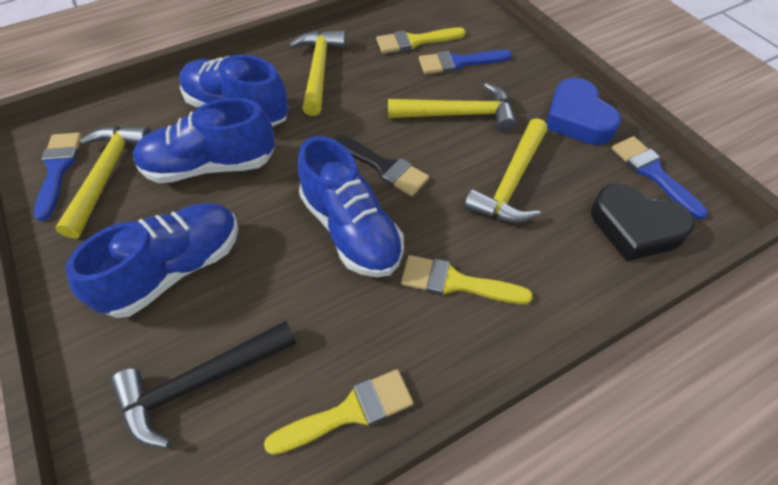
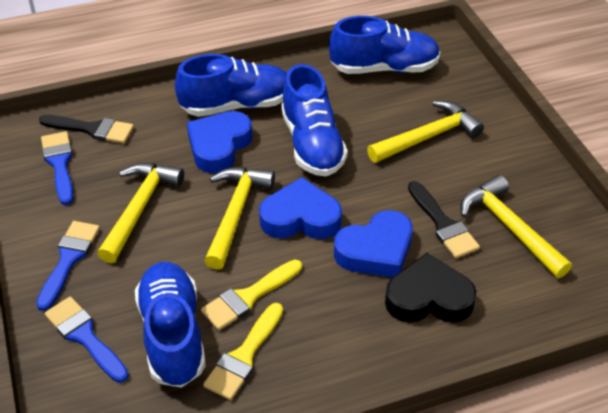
black brush: [333,135,429,196] = 1 -> [39,115,134,143] [408,181,480,258] = 2
black hammer: [111,321,296,448] = 1 -> none = 0
blue heart: [546,78,621,145] = 1 -> [187,111,253,173] [259,177,342,239] [334,210,413,277] = 3
yellow brush: [264,369,414,455] [376,28,466,54] [401,255,533,304] = 3 -> [201,260,302,330] [203,303,283,400] = 2

